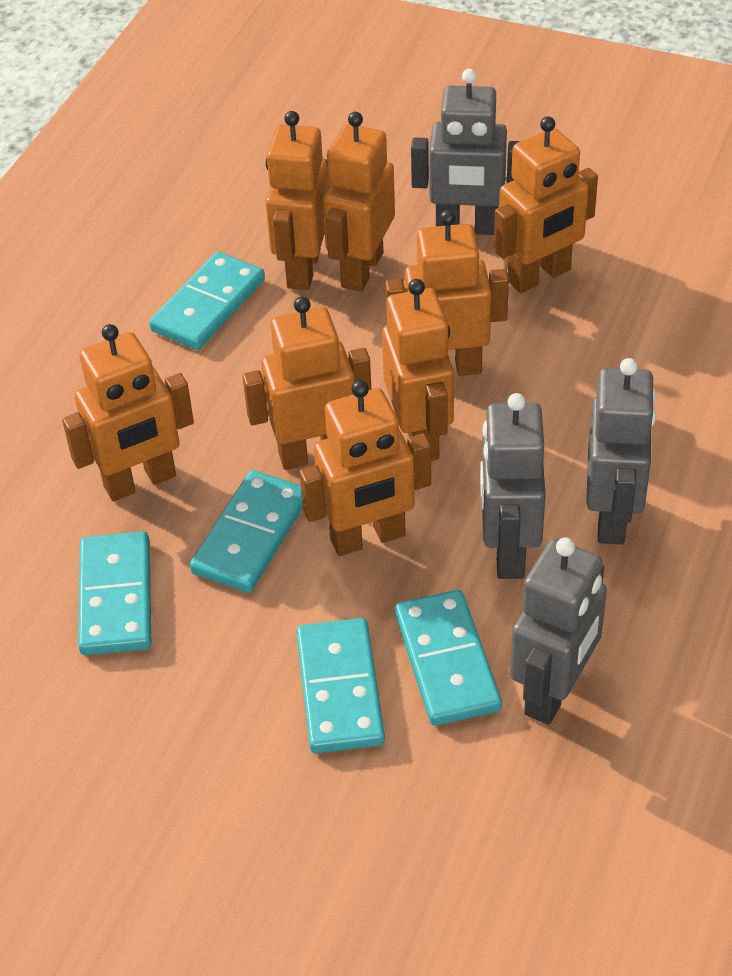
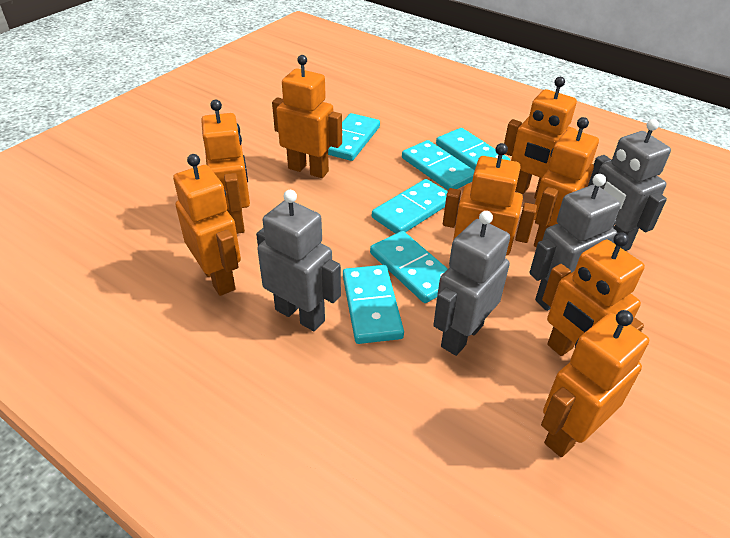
turquoise domino: [78,531,151,655] [149,252,265,350] [190,470,303,593] [296,618,385,753] [395,590,502,726] = 5 -> [328,113,380,161] [343,265,404,344] [370,231,448,303] [372,179,448,234] [402,140,475,190] [436,128,510,170] = 6

